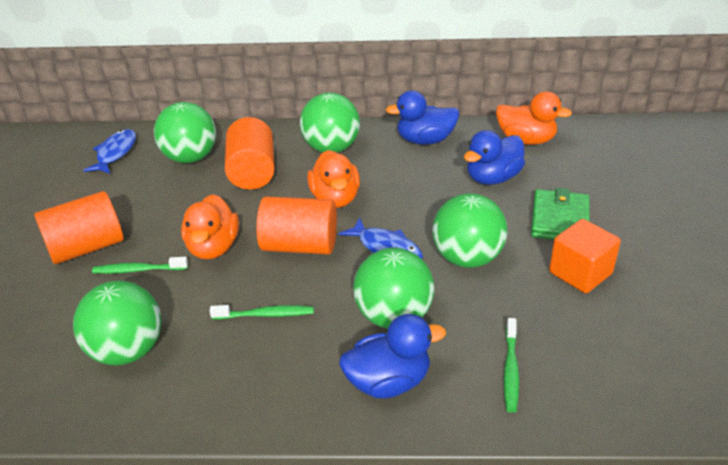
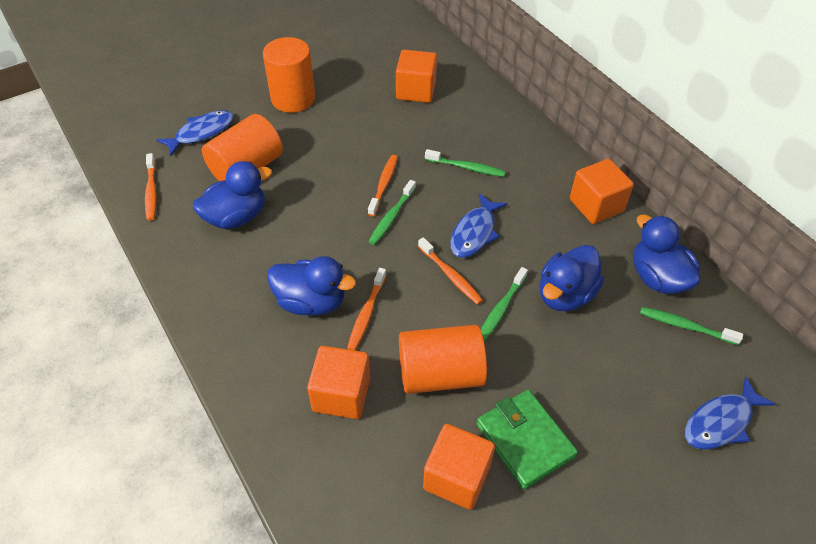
blue duck: [339,314,446,398] [386,91,459,145] [464,130,525,185] = 3 -> [193,161,272,229] [267,256,356,316] [540,245,604,311] [633,214,701,294] = 4
blue fish: [83,129,136,174] [339,218,423,259] = 2 -> [156,110,234,156] [450,193,507,258] [685,377,776,450] = 3
green ball: [73,281,162,365] [154,102,216,163] [300,93,360,153] [353,248,434,329] [433,193,507,268] = 5 -> none = 0
green toothbrush: [92,257,188,274] [210,305,314,320] [504,318,519,413] = 3 -> [368,180,416,245] [425,149,506,177] [481,267,528,342] [640,307,743,345] = 4
orange cube: [549,219,621,293] = 1 -> [307,346,370,419] [396,50,437,103] [423,424,495,510] [570,159,634,224] = 4
orange duck: [181,194,239,260] [307,150,360,208] [496,91,572,145] = 3 -> none = 0
orange toothbrush: none = 0 -> [145,153,157,221] [347,268,386,351] [368,155,398,217] [418,237,483,305] = 4

